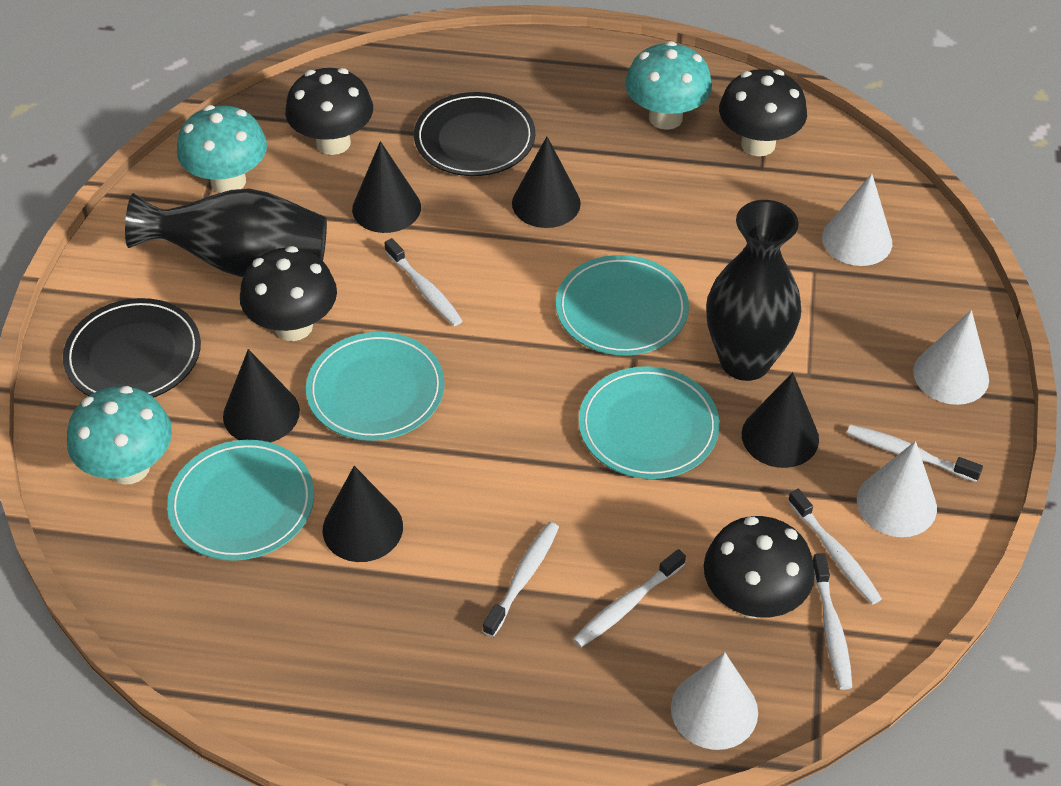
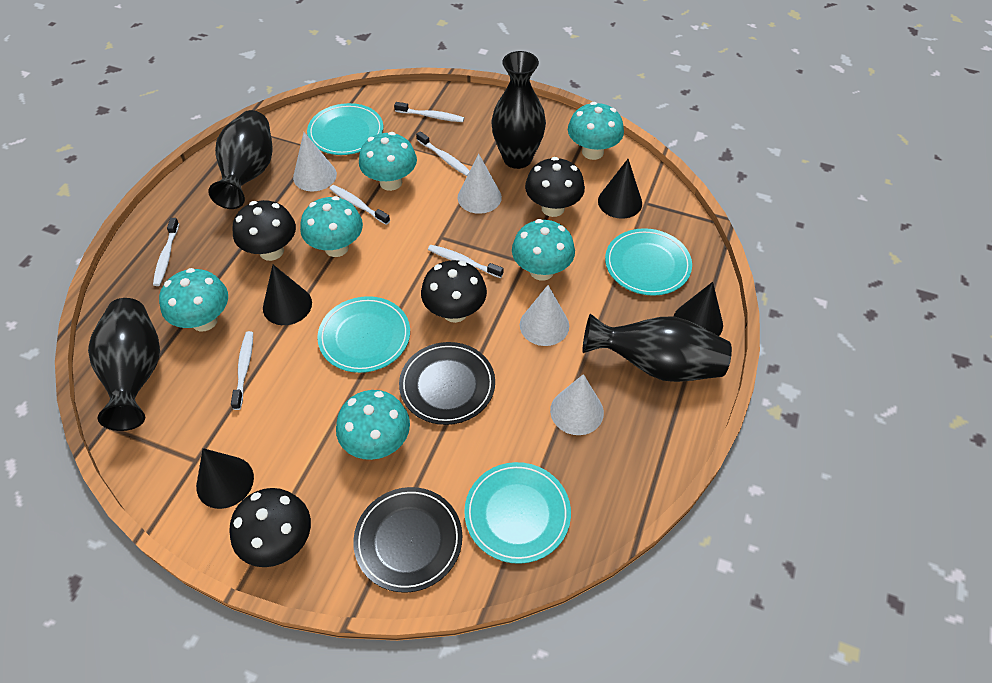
black cone: [223,349,300,443] [323,466,403,562] [352,141,421,233] [512,137,581,228] [742,372,819,468] = 5 -> [196,448,254,509] [263,265,312,325] [598,159,642,219] [674,282,723,336] = 4
black vase: [125,188,327,277] [706,200,801,381] = 2 -> [88,298,160,431] [208,110,273,209] [491,51,546,169] [582,314,732,382] = 4
turquoise mushroom: [67,386,172,484] [177,105,267,193] [625,41,712,130] = 3 -> [159,268,228,331] [300,196,363,257] [336,390,410,460] [359,132,417,191] [512,219,575,281] [568,102,624,160] = 6

